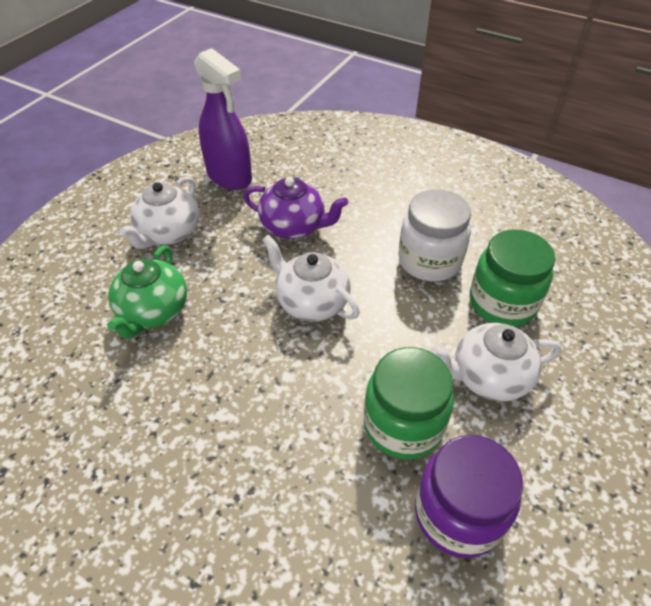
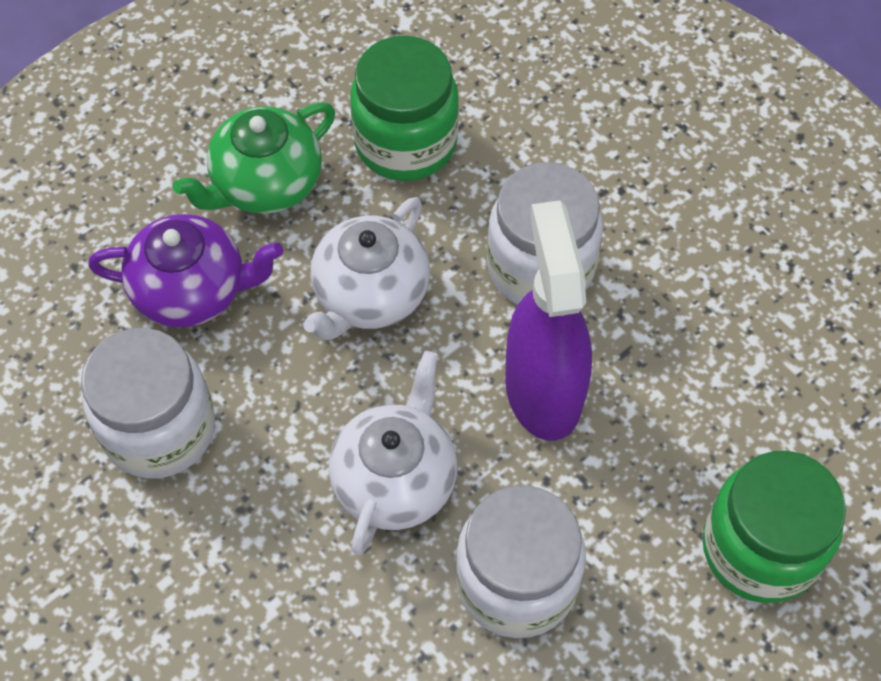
purple jar: [415,435,523,558] = 1 -> none = 0
white jar: [398,189,471,281] = 1 -> [81,328,215,478] [456,485,586,638] [487,162,603,305] = 3
white teapot: [119,176,199,249] [262,235,360,322] [430,323,561,401] = 3 -> [303,197,430,340] [329,351,457,555] = 2

